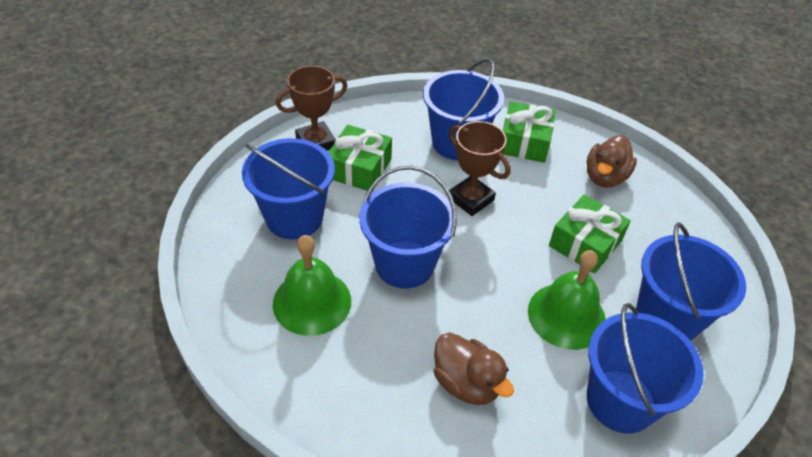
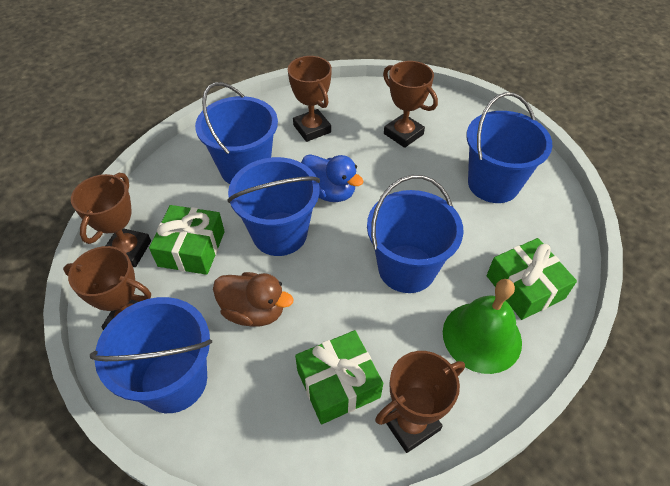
blue duck: none = 0 -> [301,154,364,202] = 1
brown duck: [434,333,514,405] [586,135,637,188] = 2 -> [213,272,293,326] = 1
brown trophy: [276,66,347,151] [449,121,511,216] = 2 -> [63,246,151,330] [71,173,151,267] [288,56,332,142] [375,351,465,453] [383,61,438,148] = 5
green bell: [273,235,351,336] [528,250,606,350] = 2 -> [443,279,522,374] = 1

